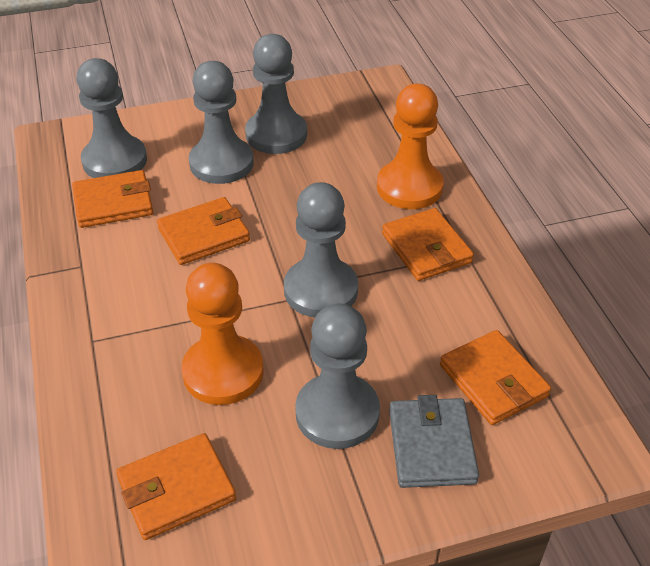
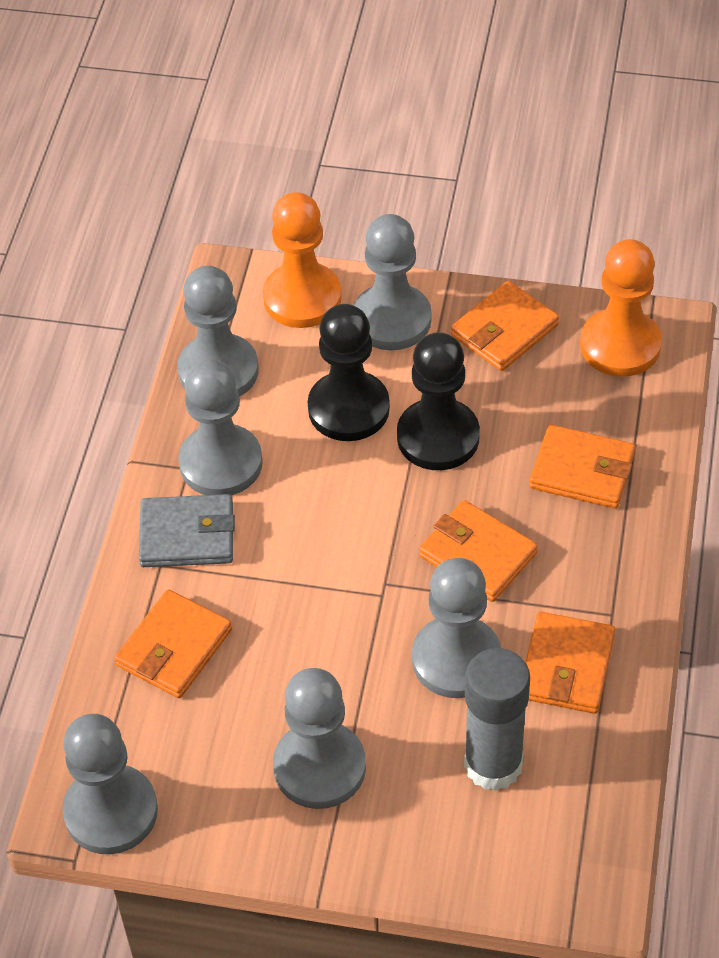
black pawn: none = 0 -> [308,304,390,441] [397,332,480,470] = 2
grey glue stick: none = 0 -> [464,648,530,791] = 1
grey pawn: [76,58,147,178] [189,61,254,184] [245,34,307,154] [284,182,358,317] [295,303,380,449] = 5 -> [62,714,158,854] [177,266,259,397] [178,359,263,495] [273,668,366,809] [353,214,431,350] [412,558,501,698] = 6

